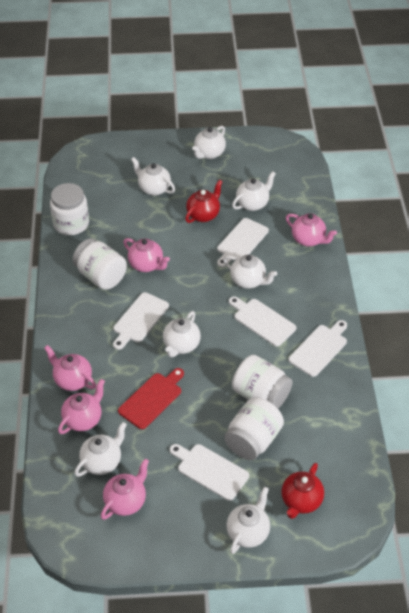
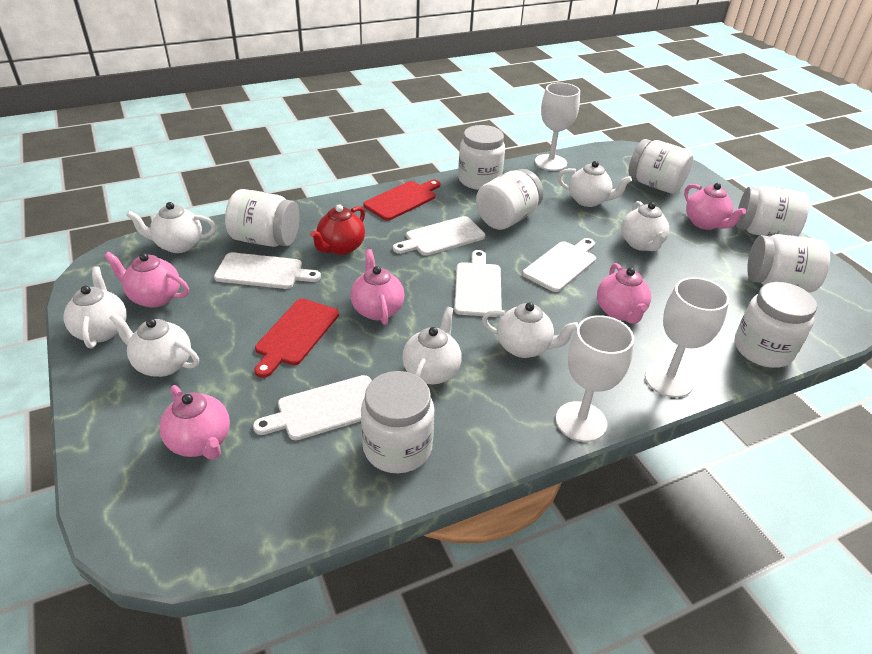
red cutting board: [118,368,184,429] = 1 -> [255,299,339,378] [363,180,440,221] = 2
red teapot: [185,180,223,223] [281,463,324,519] = 2 -> [310,204,365,255] = 1
white goblet: none = 0 -> [535,82,580,171] [556,315,634,442] [645,277,729,398] = 3
white jar: [50,183,89,235] [73,238,127,290] [224,397,284,460] [232,355,293,408] = 4 -> [225,189,300,247] [361,371,434,473] [458,125,505,190] [476,169,544,230] [628,139,694,194] [735,282,817,368] [736,186,809,236] [747,234,830,293] = 8

